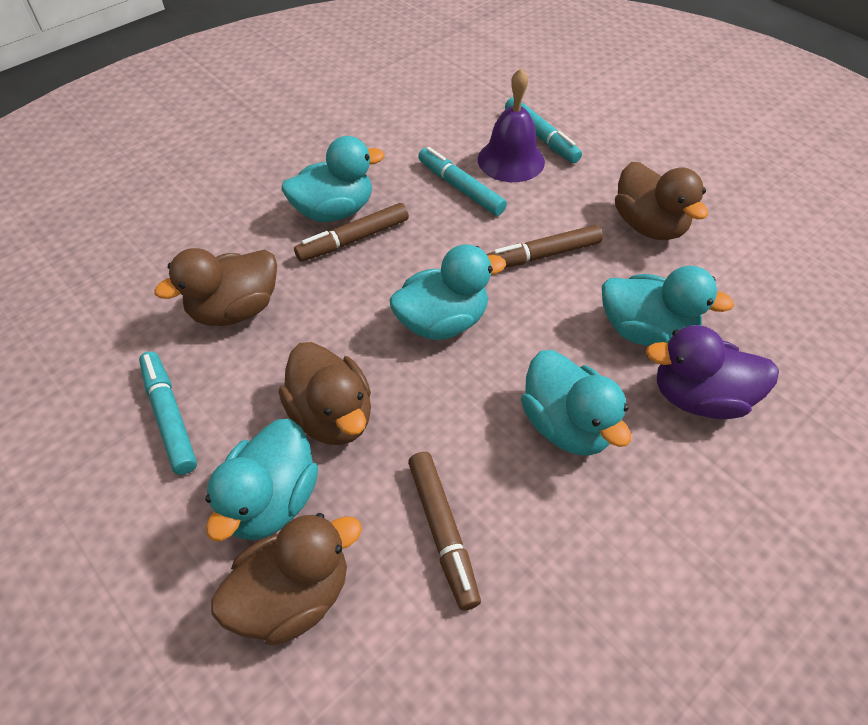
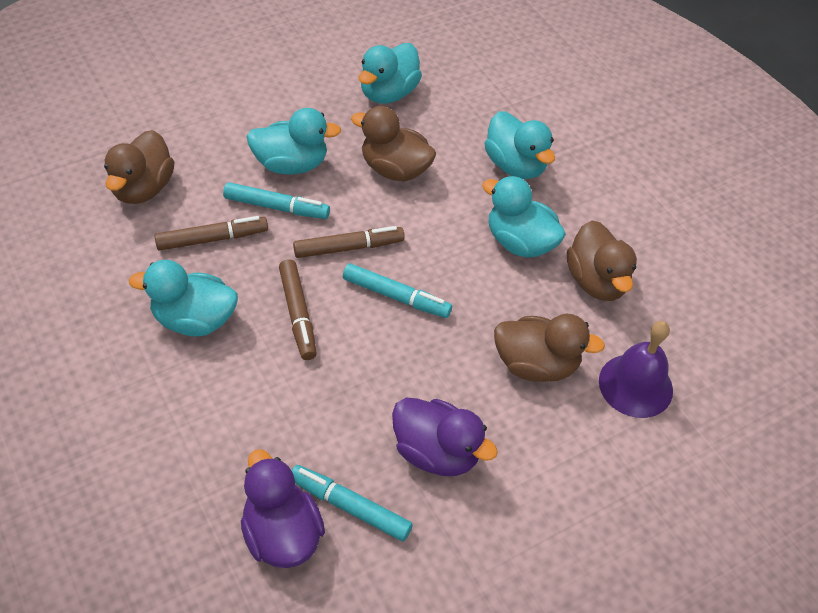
purple duck: [646,325,779,419] = 1 -> [241,449,325,568] [392,398,498,476] = 2

